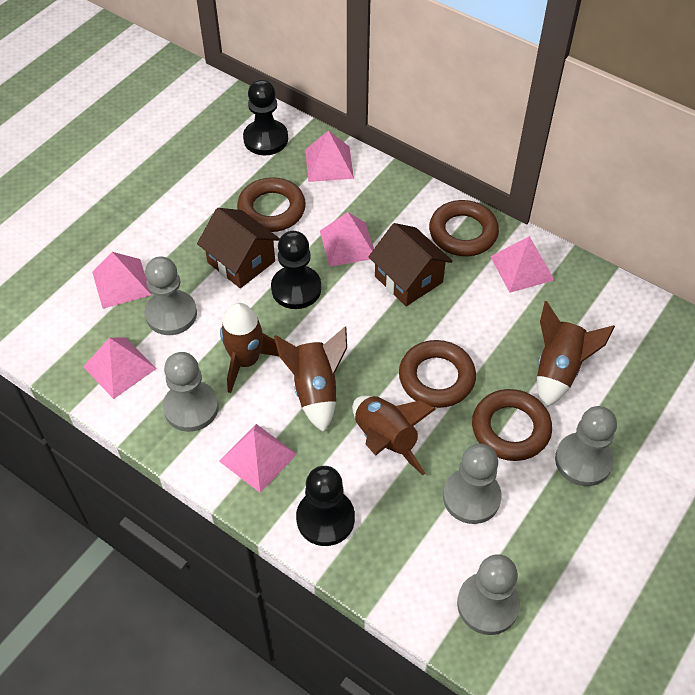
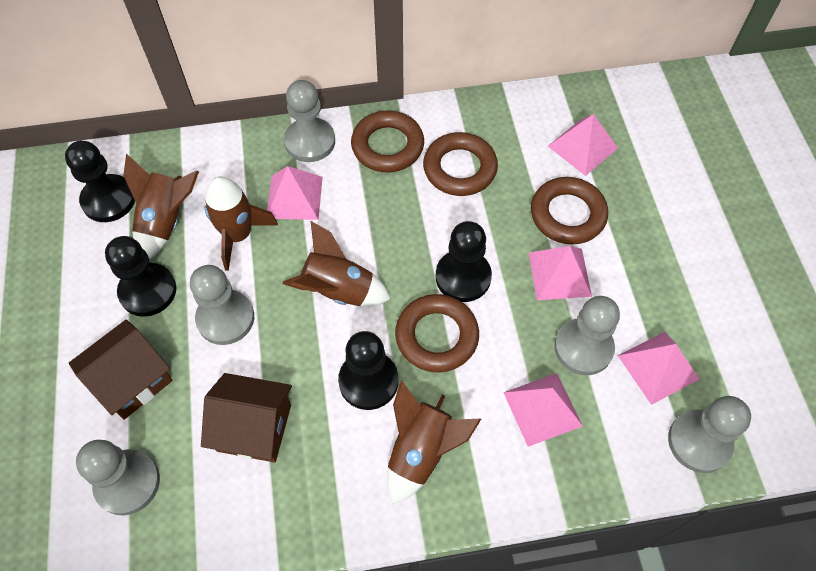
black pawn: [243,79,288,155] [271,231,321,309] [296,466,355,546] = 3 -> [65,141,135,222] [105,236,176,317] [338,331,398,410] [436,221,492,302] = 4
pink pyramid: [83,337,156,399] [92,252,151,309] [219,424,297,493] [305,130,354,182] [320,212,374,267] [490,236,554,293] = 6 -> [267,166,323,220] [503,373,583,447] [529,246,592,300] [548,114,618,176] [618,332,700,405] = 5

